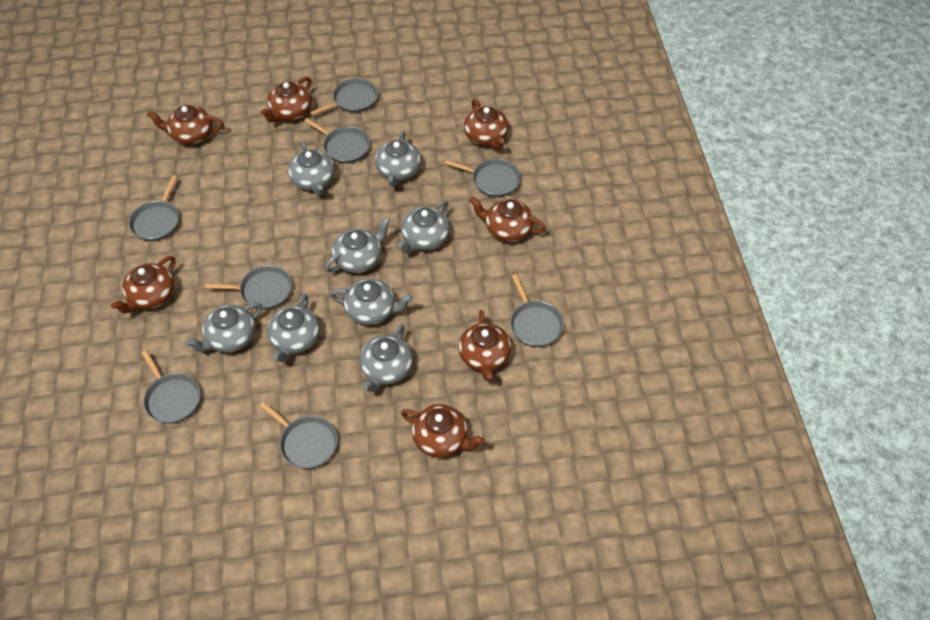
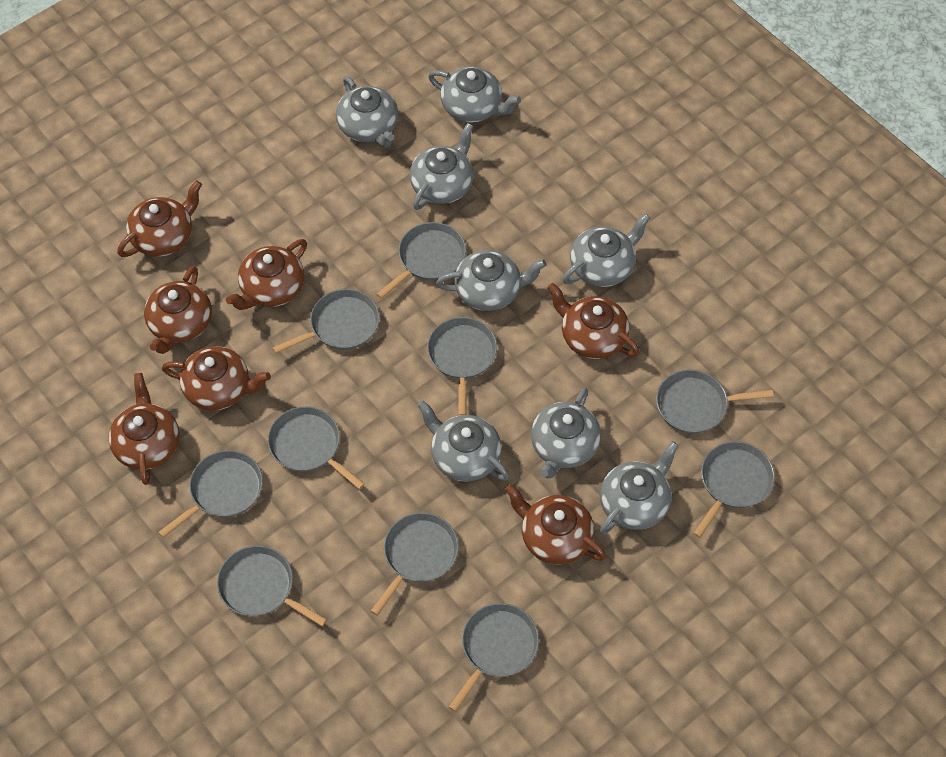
grey pan: [129,176,179,241] [141,350,200,424] [206,265,292,310] [260,402,338,469] [304,118,370,163] [310,78,378,116] [444,159,521,197] [510,274,564,347] = 8 -> [158,450,263,538] [217,546,327,626] [268,406,365,489] [273,289,380,354] [371,513,459,616] [376,222,466,299] [427,317,497,416] [449,603,539,712] [656,370,773,434] [693,441,775,538] = 10

